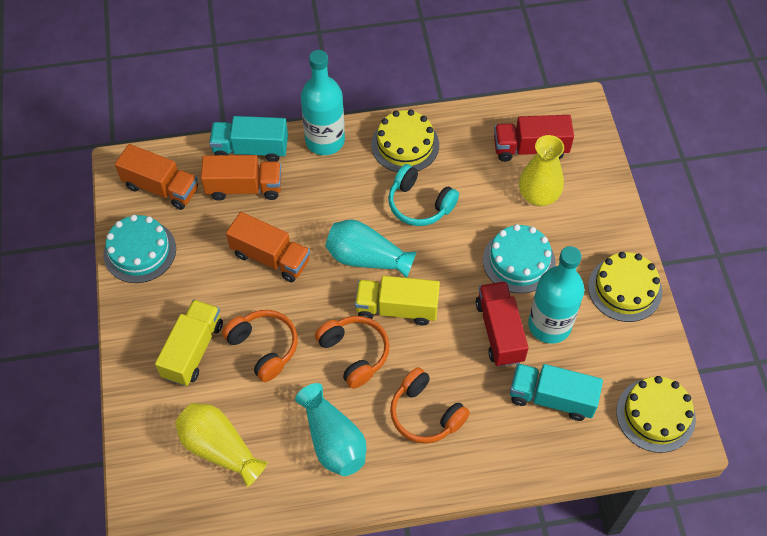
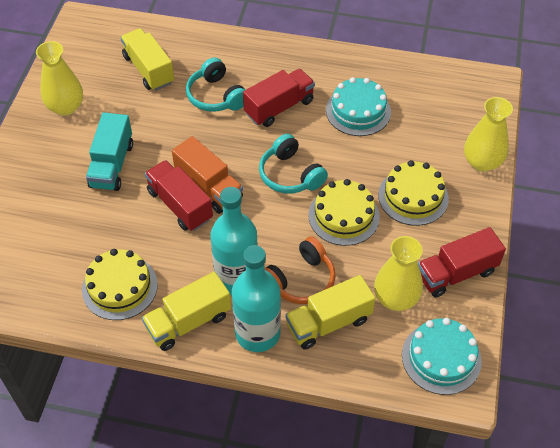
orange headphones: [222,310,298,382] [315,316,390,389] [390,367,470,444] = 3 -> [265,237,336,304] = 1
orange truck: [115,144,198,210] [201,155,282,201] [226,212,310,282] = 3 -> [172,136,243,214] = 1
red truck: [476,281,529,367] [494,115,574,162] = 2 -> [145,160,213,231] [243,69,315,127] [418,227,506,298] = 3
turquoise headphones: [388,164,459,226] = 1 -> [186,57,245,112] [259,134,328,194] = 2
turquoise truck: [209,116,288,162] [510,363,603,421] = 2 -> [86,113,133,191] = 1
turquoise vase: [295,383,366,476] [325,219,417,278] = 2 -> none = 0
yellow truck: [155,299,223,386] [355,276,440,326] = 2 -> [120,28,174,91] [142,272,231,351] [285,275,375,350] = 3
yellow vase: [175,403,268,487] [519,135,564,206] = 2 -> [36,41,83,116] [374,236,423,311] [464,97,513,172] = 3

